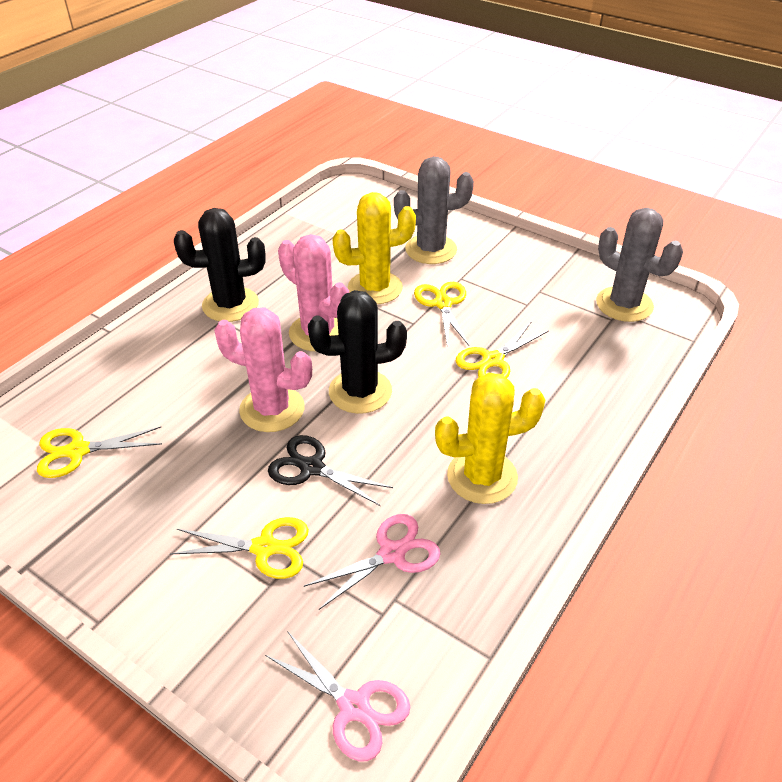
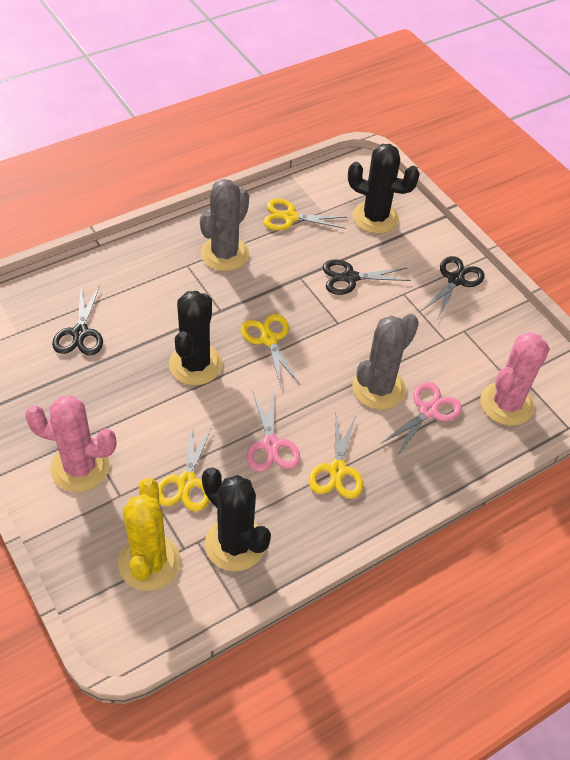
black cactus: [174,208,266,322] [308,290,407,414] = 2 -> [169,291,222,385] [202,467,271,571] [348,144,420,234] = 3
black scissors: [268,435,393,506] = 1 -> [52,285,103,355] [323,259,411,295] [421,256,485,318] = 3
yellow cactus: [332,192,416,304] [435,373,545,504] = 2 -> [118,478,181,591] = 1

